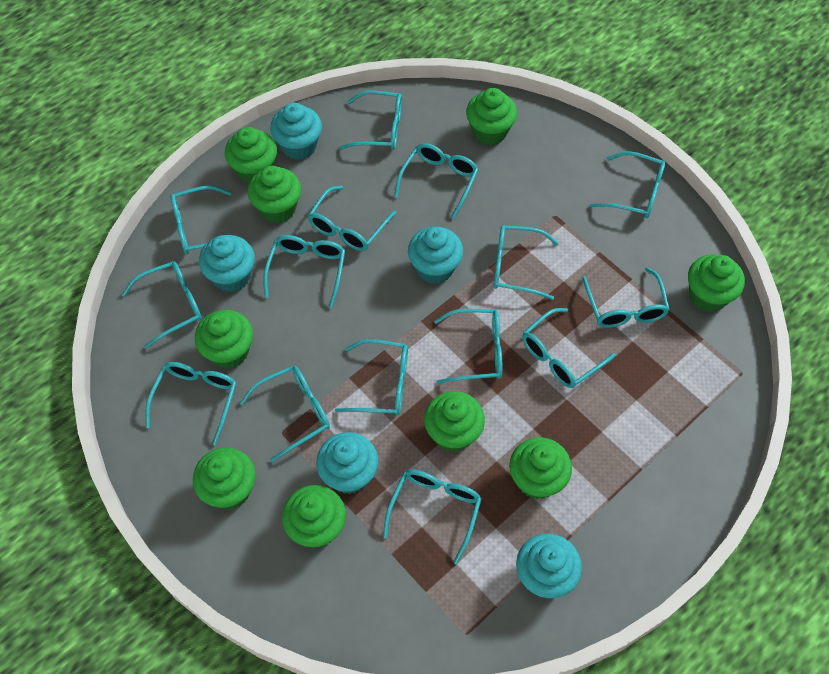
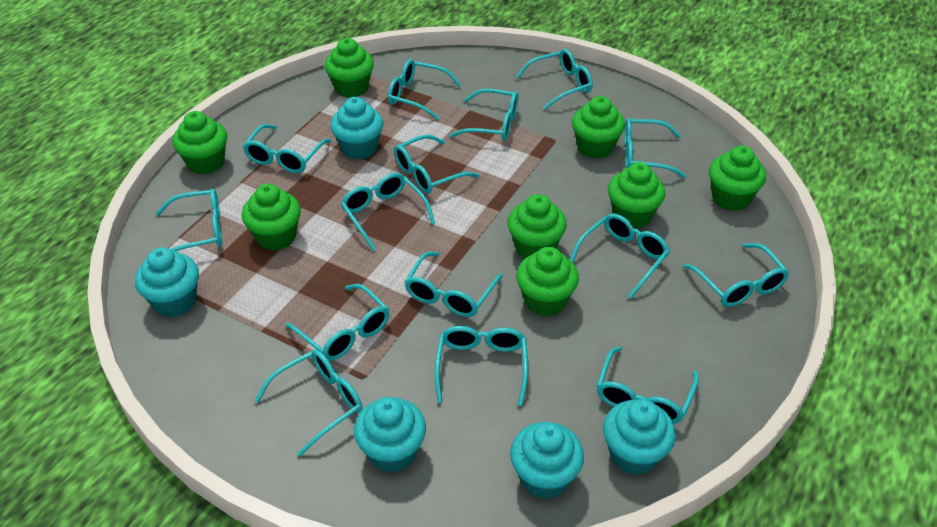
green cupcake: [193,448,256,510] [195,310,253,369] [225,127,277,184] [248,166,301,223] [282,485,346,548] [424,391,485,452] [466,88,517,145] [509,437,572,499] [688,254,745,312] = 9 -> [172,111,227,175] [242,184,301,251] [325,38,374,98] [507,194,567,258] [516,247,579,317] [572,96,625,159] [608,163,665,229] [709,146,766,211] = 8

